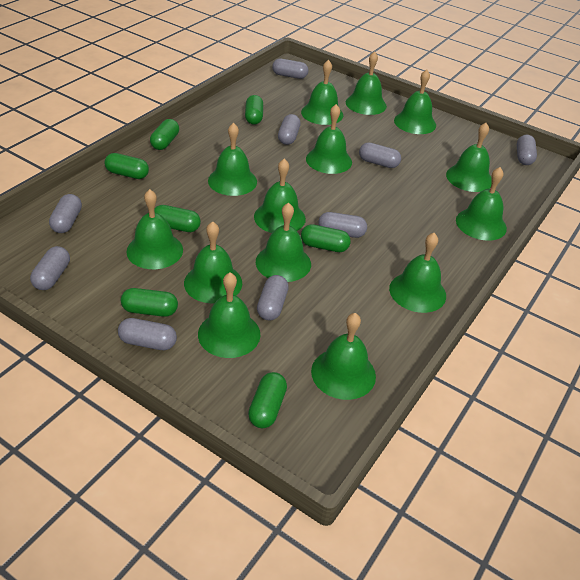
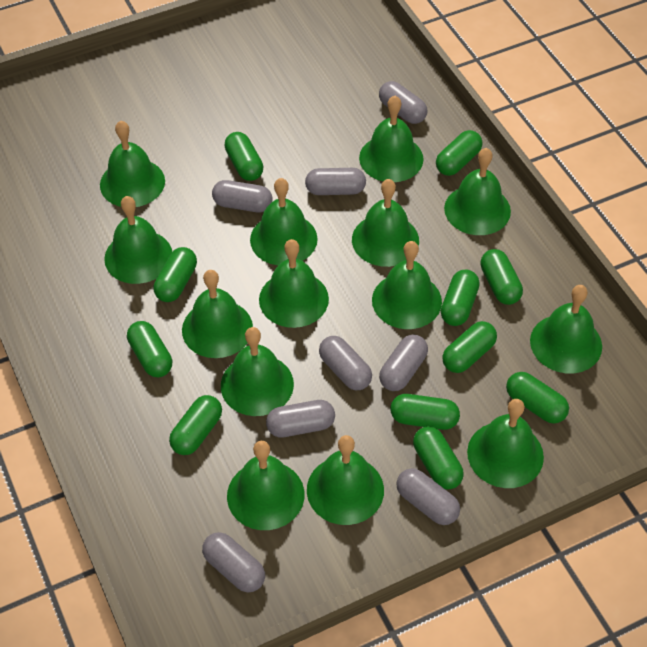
green capsule: [105,153,149,179] [121,288,178,317] [150,119,179,150] [155,205,201,232] [245,95,263,125] [248,372,287,428] [301,224,351,252] = 7 -> [127,321,172,377] [154,247,197,302] [169,395,222,455] [224,132,263,181] [390,394,460,430] [413,426,464,490] [436,130,482,176] [441,269,480,326] [442,321,497,373] [480,249,523,305] [506,372,569,424] = 11
grey capsule: [30,246,70,290] [49,194,82,233] [118,318,177,350] [257,275,289,320] [272,59,308,79] [278,114,301,145] [318,212,367,238] [359,142,401,168] [517,135,537,165] = 9 -> [202,532,265,592] [212,180,273,212] [266,400,335,438] [305,168,366,195] [319,336,372,390] [379,81,427,124] [379,335,428,391] [396,468,460,525] = 8

